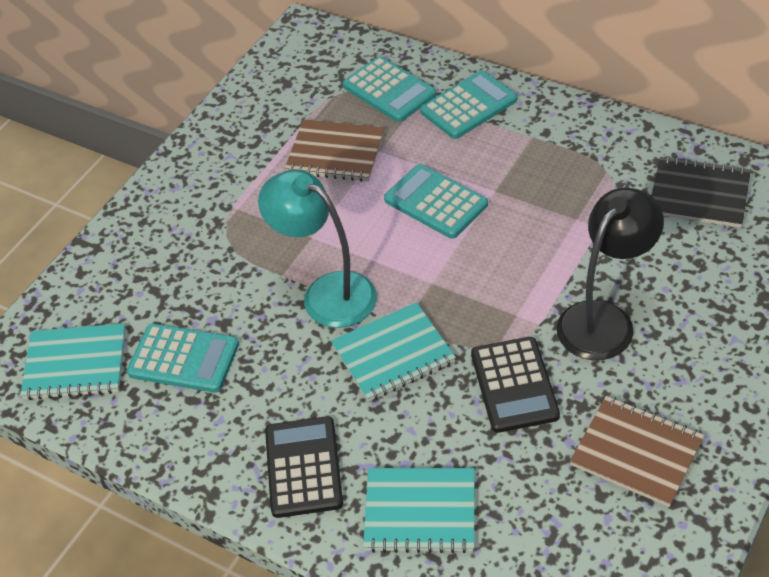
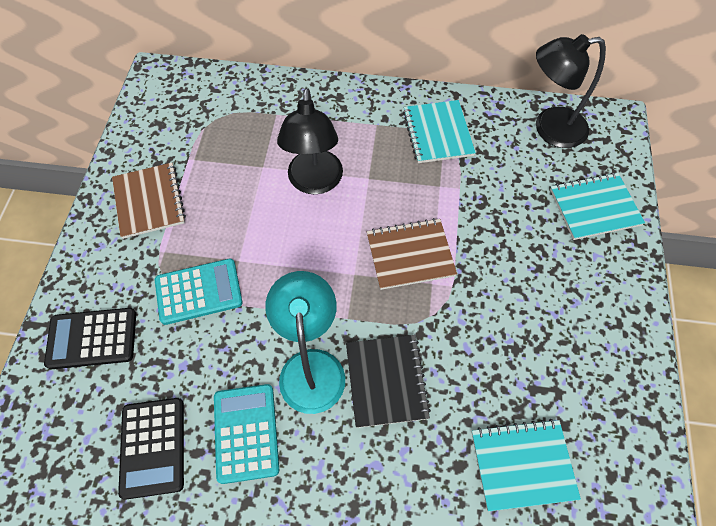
black lamp: [557,188,664,360] = 1 -> [277,88,343,195] [536,34,606,148] = 2
turquoise calculator: [127,324,239,393] [343,56,436,122] [384,164,488,239] [420,70,517,139] = 4 -> [155,258,243,325] [214,384,279,484] = 2

